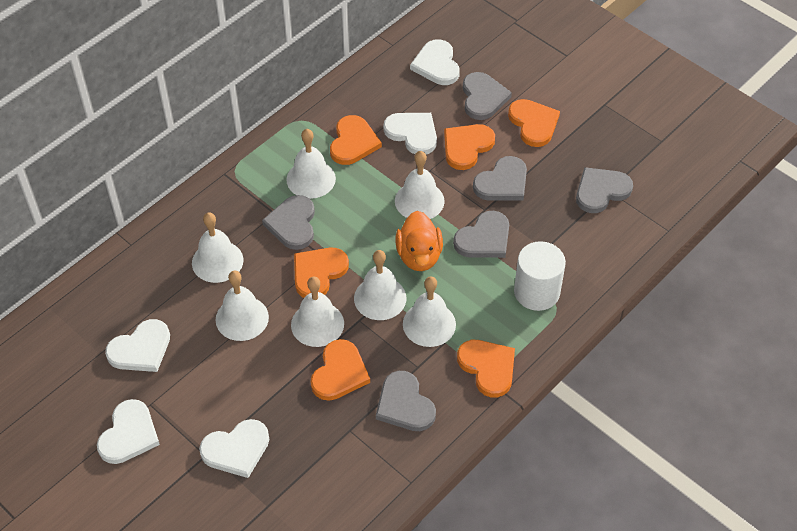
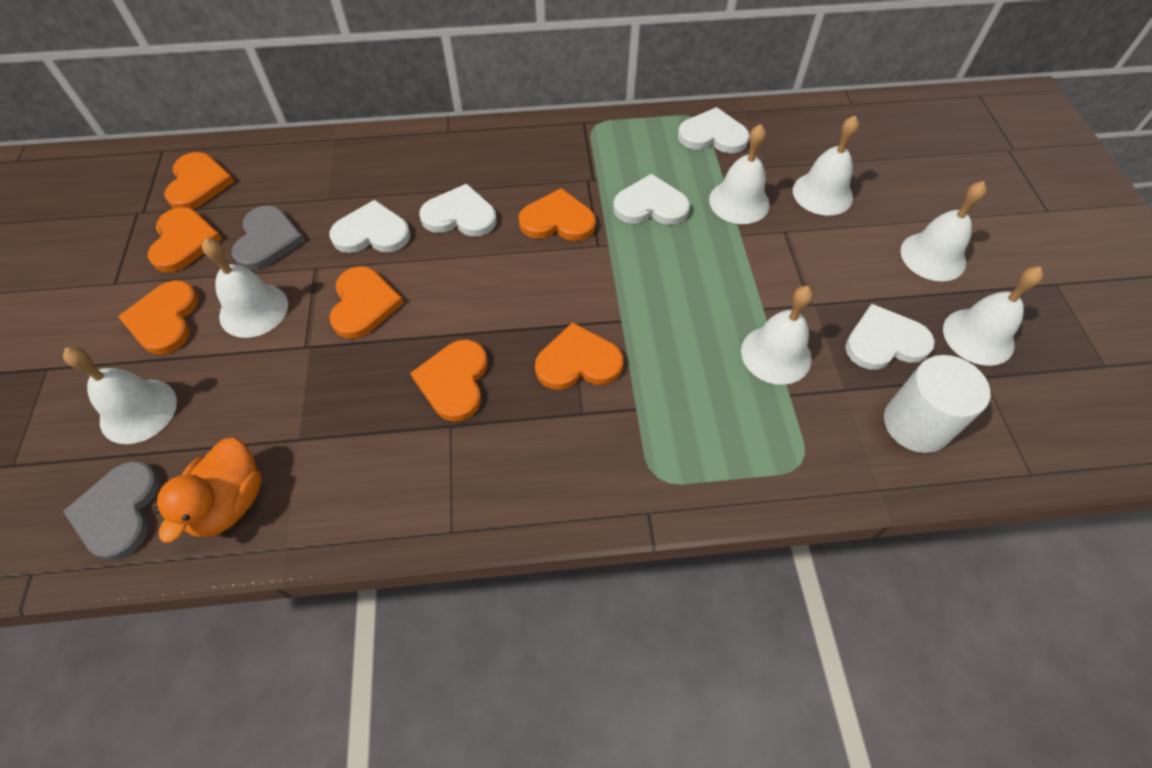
grey heart: [262,195,315,250] [376,371,436,431] [453,211,509,258] [463,72,512,120] [473,156,527,201] [576,167,633,213] = 6 -> [63,461,160,560] [232,205,305,271] = 2
orange heart: [294,248,349,298] [311,339,370,401] [330,115,382,165] [444,124,495,170] [457,340,515,397] [508,99,560,147] = 6 -> [118,280,198,355] [148,207,222,272] [165,152,234,209] [330,266,404,339] [410,339,488,422] [519,188,596,241] [535,322,623,390] = 7

